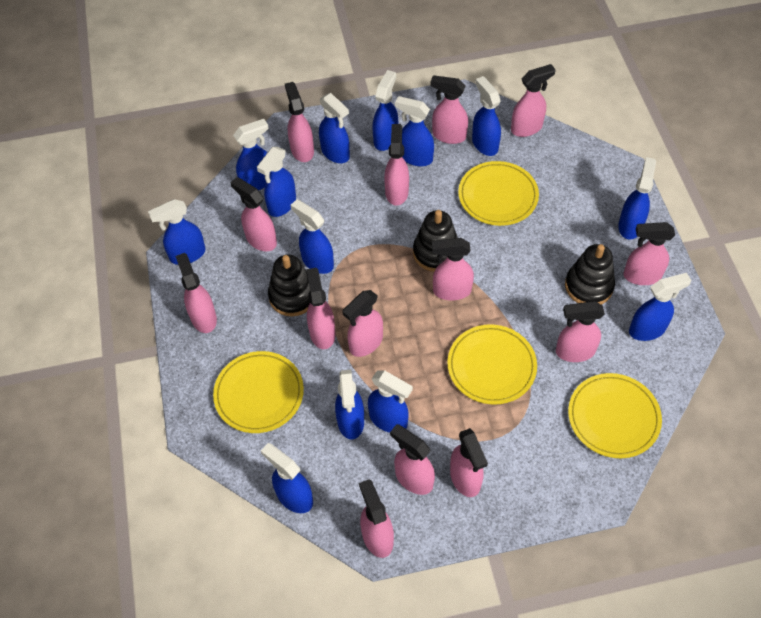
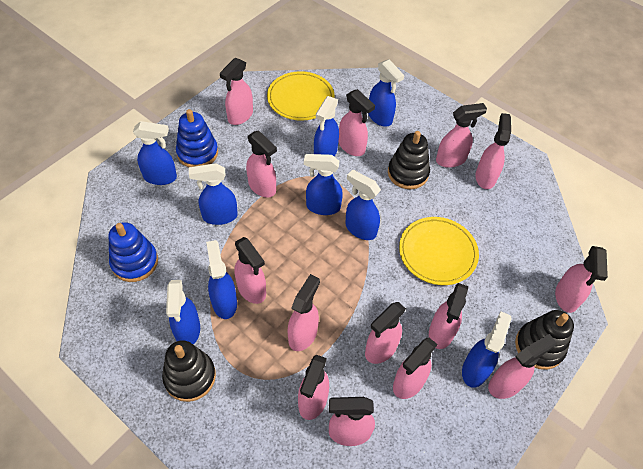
blue spray bottle: [148,199,206,265] [233,119,269,190] [257,147,296,217] [261,443,313,513] [290,199,334,274] [319,93,350,163] [335,370,364,440] [368,370,413,433] [373,70,398,151] [395,96,434,166] [472,76,501,156] [618,157,656,240] [629,273,692,341] = 13 -> [133,121,177,185] [166,280,200,344] [189,163,238,225] [206,240,237,319] [304,154,343,215] [314,96,339,156] [346,169,381,240] [368,59,404,127] [462,311,512,388] = 9
blue stacking toy: none = 0 -> [108,222,158,282] [176,109,218,167] = 2
yellow plate: [213,351,304,433] [447,325,537,404] [458,161,539,226] [568,373,662,458] = 4 -> [267,71,335,121] [399,217,479,285] = 2

